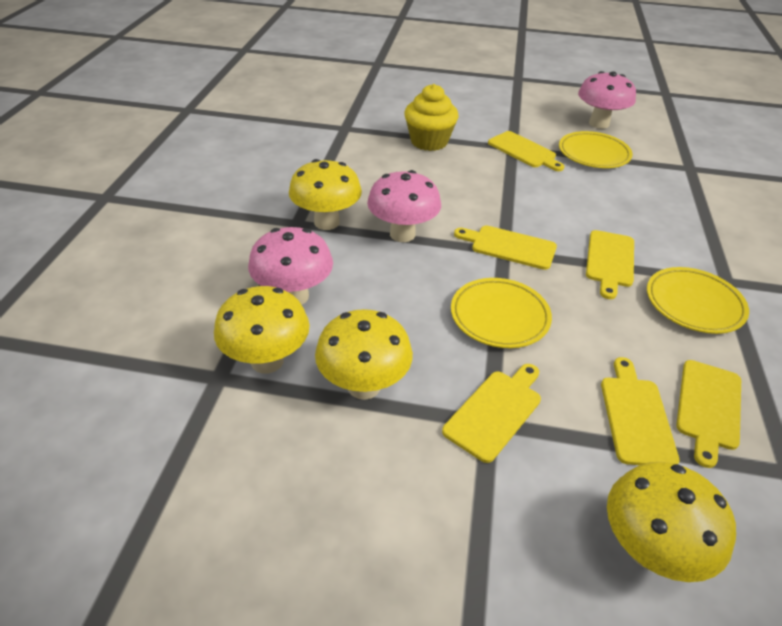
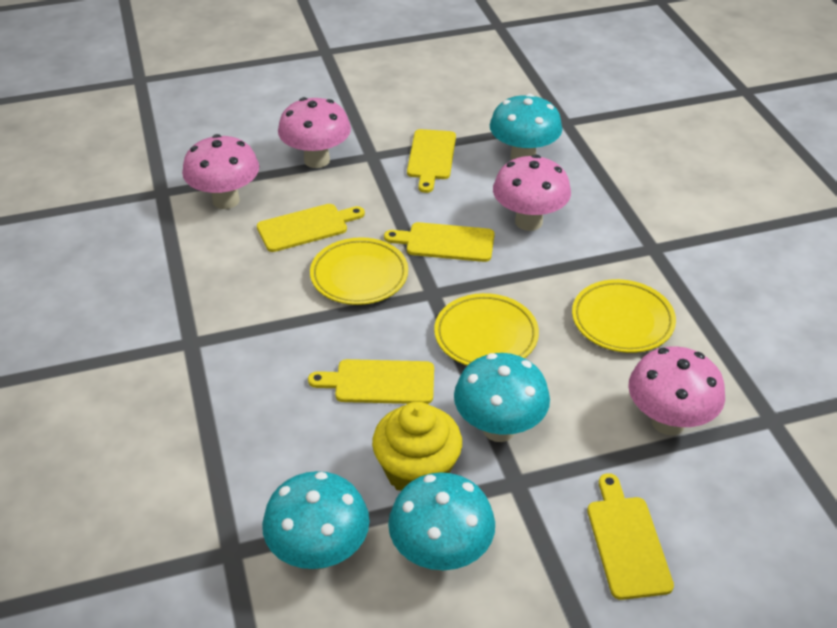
pink mushroom: [248,227,333,305] [367,170,441,242] [578,71,636,129] = 3 -> [182,134,259,209] [278,97,351,168] [493,154,571,231] [628,346,725,435] = 4
turquoise mushroom: none = 0 -> [262,471,369,569] [388,472,495,571] [454,353,550,442] [490,94,562,160] = 4
yellow cutting board: [442,364,541,463] [454,225,557,270] [488,131,564,171] [586,230,634,299] [601,357,680,465] [676,360,741,468] = 6 -> [257,204,365,252] [308,359,434,404] [384,222,495,262] [407,129,456,193] [587,473,674,600] = 5
yellow mushroom: [214,286,309,374] [289,159,362,230] [315,309,413,400] [607,462,736,582] = 4 -> none = 0

